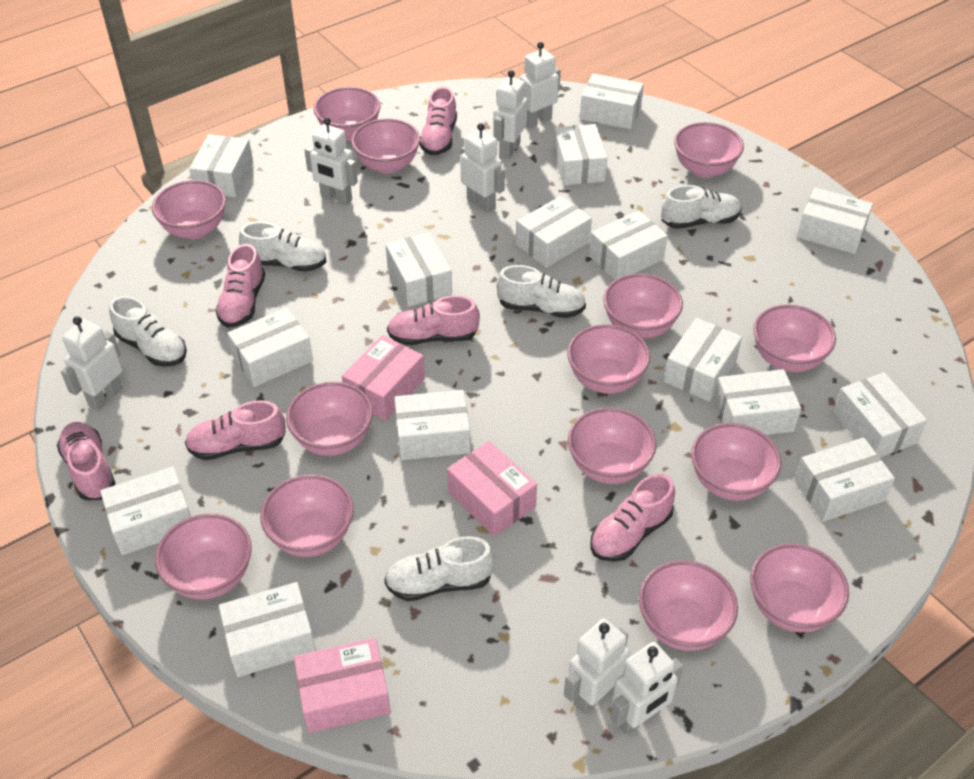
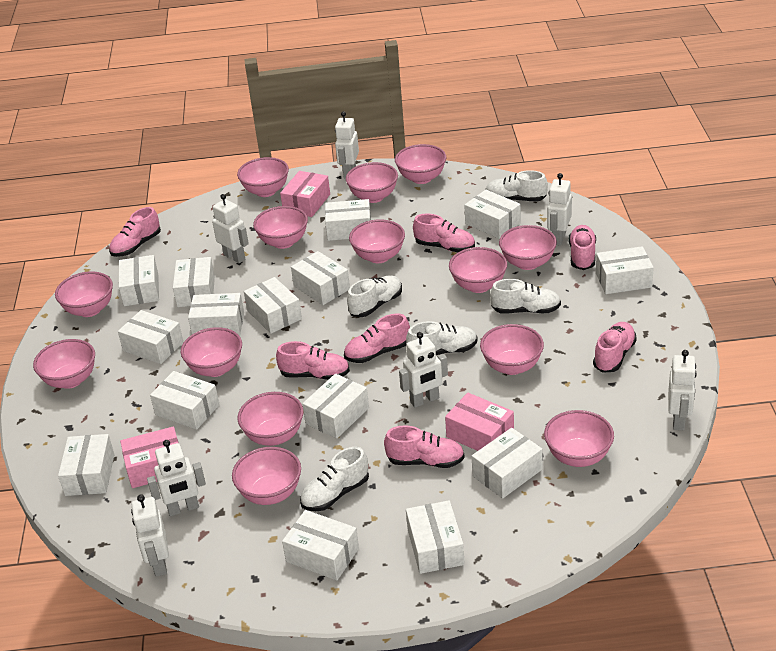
pink shoe: [57,422,115,500] [185,400,286,460] [215,244,265,328] [387,295,480,345] [419,87,457,155] [591,474,675,562] = 6 -> [109,207,161,257] [276,341,350,380] [344,314,410,363] [384,425,465,468] [413,214,475,252] [569,225,596,270] [593,322,637,373] = 7

